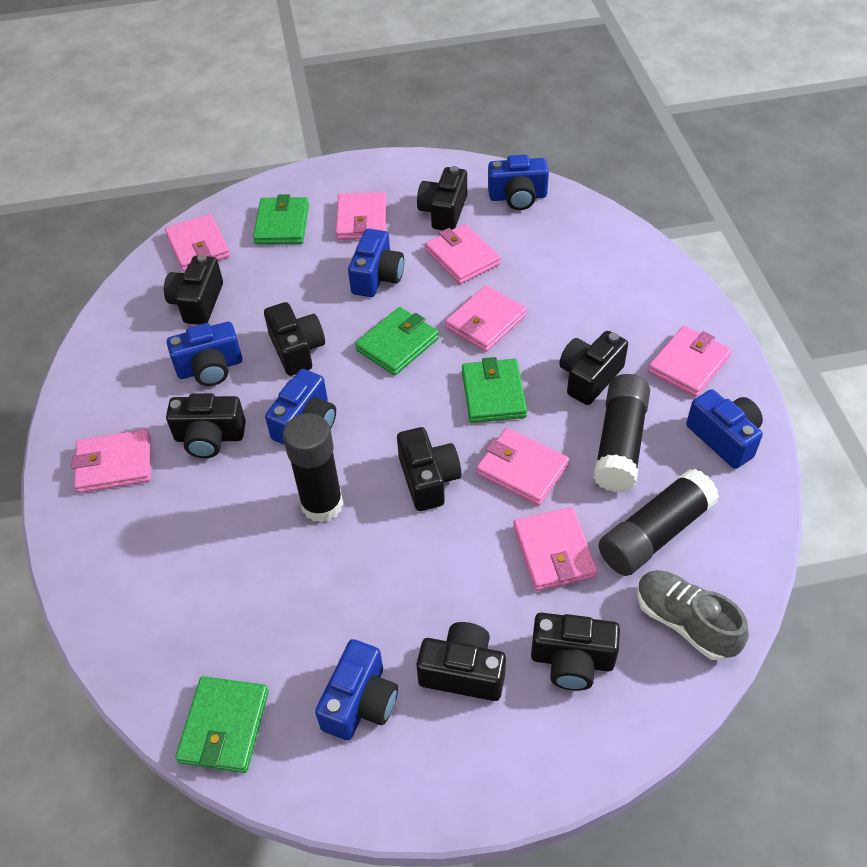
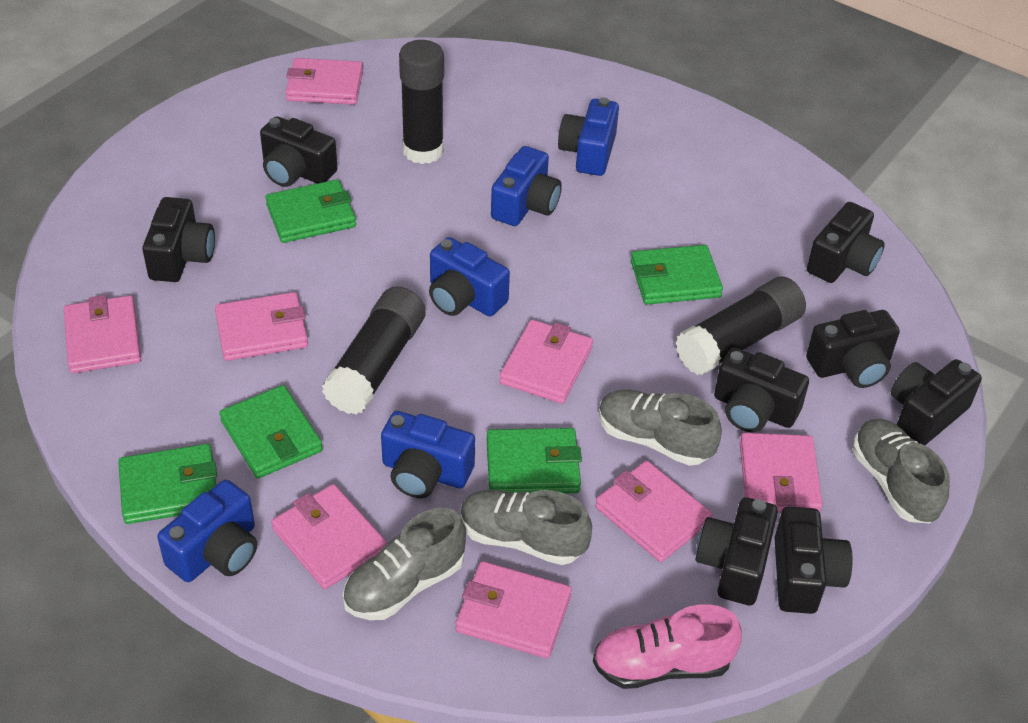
blue camera: [167,322,242,386] [265,369,336,445] [315,639,398,740] [348,229,404,297] [488,154,549,210] [686,389,763,469] = 6 -> [157,480,257,582] [381,411,475,498] [429,237,510,316] [491,146,562,226] [558,97,619,176] = 5
green wallet: [175,676,269,773] [253,194,309,244] [355,307,439,376] [462,357,527,423] = 4 -> [118,444,217,524] [219,385,323,478] [265,179,356,243] [487,428,582,493] [631,245,723,304] = 5
grey shoe: [637,570,749,661] = 1 -> [342,507,466,620] [460,489,592,565] [599,389,722,466] [852,419,949,523] = 4
pink shoe: none = 0 -> [593,604,742,689] = 1

